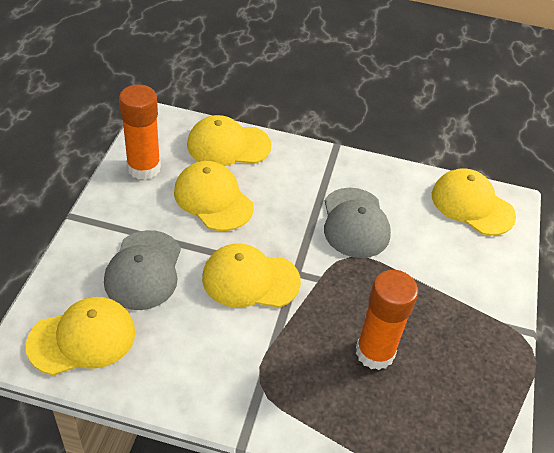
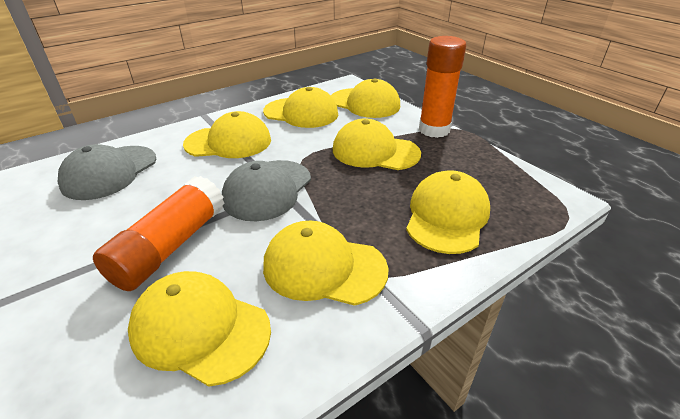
yellow cap: [26,297,135,375] [174,161,254,231] [187,115,272,166] [202,243,301,308] [432,168,516,236] = 5 -> [128,271,271,387] [183,111,271,158] [263,87,338,128] [263,221,389,306] [331,78,400,118] [333,118,421,170] [406,170,490,254] = 7

